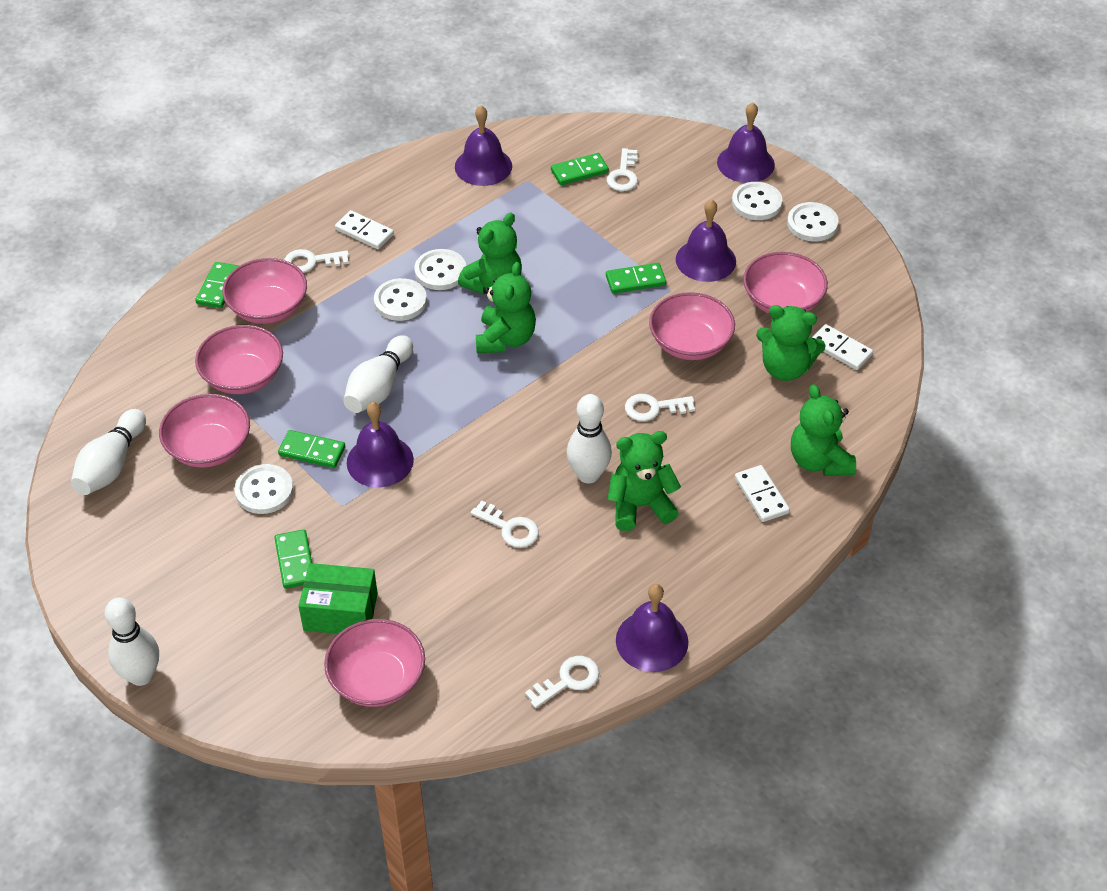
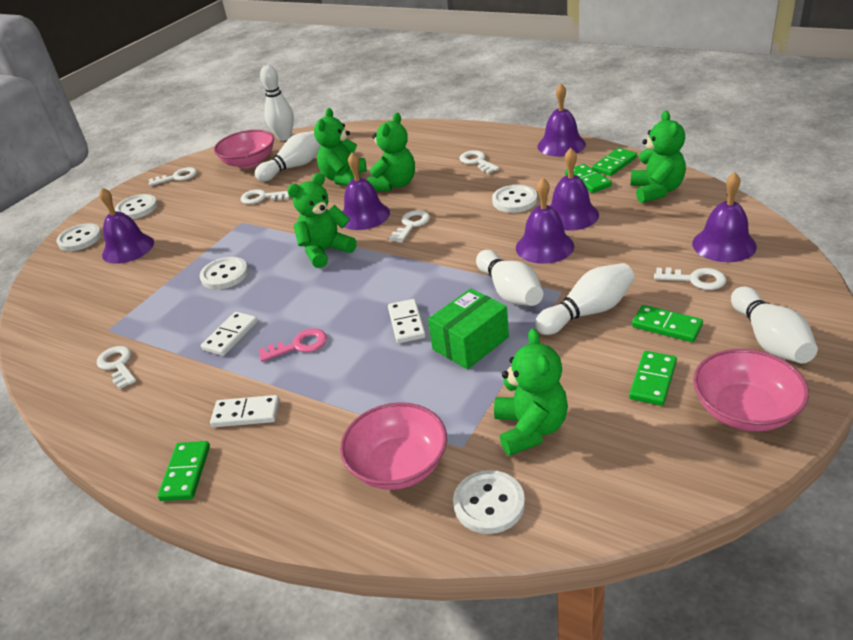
pink bowl: [159,394,250,468] [195,325,283,394] [222,258,307,324] [324,619,425,707] [649,292,735,360] [743,252,828,314] = 6 -> [214,130,274,168] [340,402,447,490] [693,349,809,431] = 3
pink key: none = 0 -> [258,328,327,362] = 1
purple bell: [347,402,414,487] [455,105,512,186] [616,584,688,672] [676,199,736,282] [717,102,775,183] = 5 -> [99,188,154,264] [342,153,390,230] [516,178,574,264] [537,84,586,157] [550,148,599,231] [692,172,757,262] = 6
white bowling pin: [71,409,146,495] [104,597,159,686] [343,335,413,413] [567,394,612,484] = 4 -> [255,131,321,182] [260,65,294,141] [476,250,543,306] [535,263,635,335] [731,287,818,363] = 5
white key: [284,249,349,273] [471,500,539,548] [525,656,599,708] [607,148,638,191] [625,394,695,421] = 5 -> [97,346,136,389] [148,167,197,186] [241,189,290,204] [389,210,430,243] [460,150,499,174] [654,267,726,290] = 6

